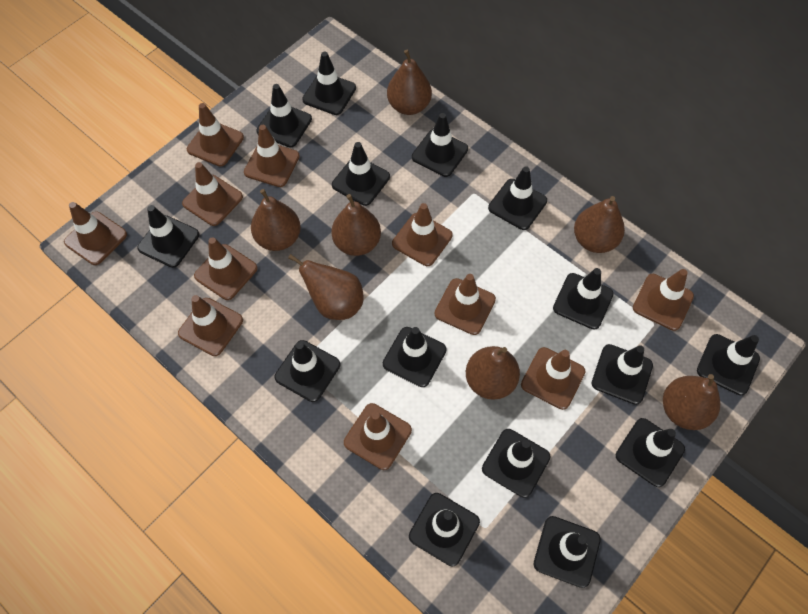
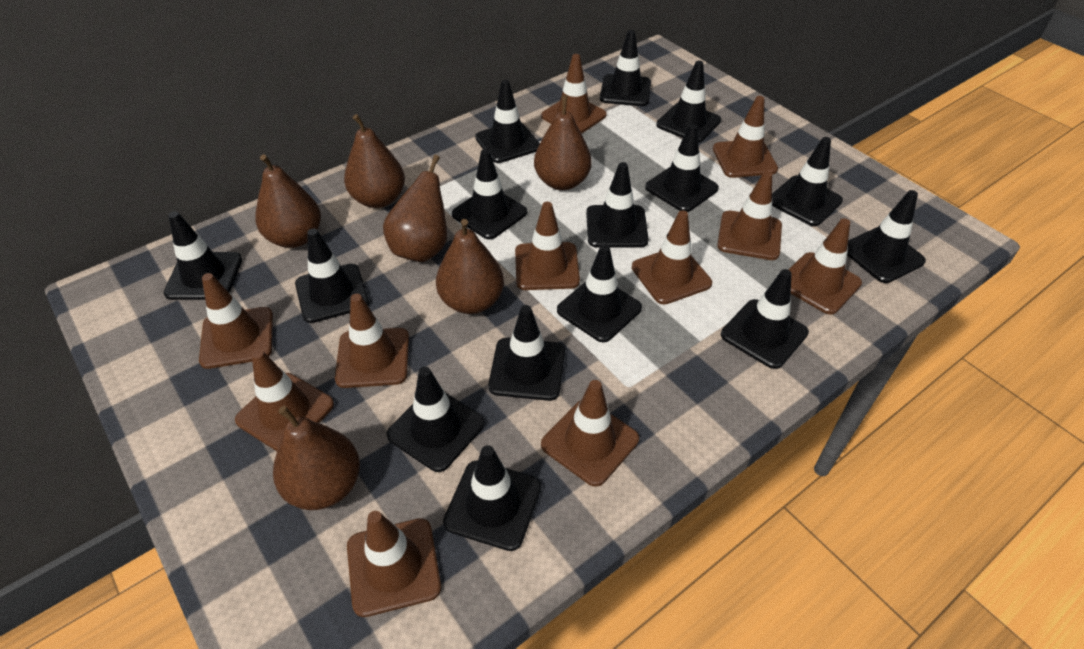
brown pear: [251,189,301,251] [288,254,364,320] [331,194,381,256] [387,50,432,115] [466,346,520,400] [574,196,625,253] [663,374,720,430] = 7 -> [255,154,321,248] [273,406,360,510] [344,114,405,208] [383,155,447,262] [436,219,504,314] [534,95,592,190] = 6

